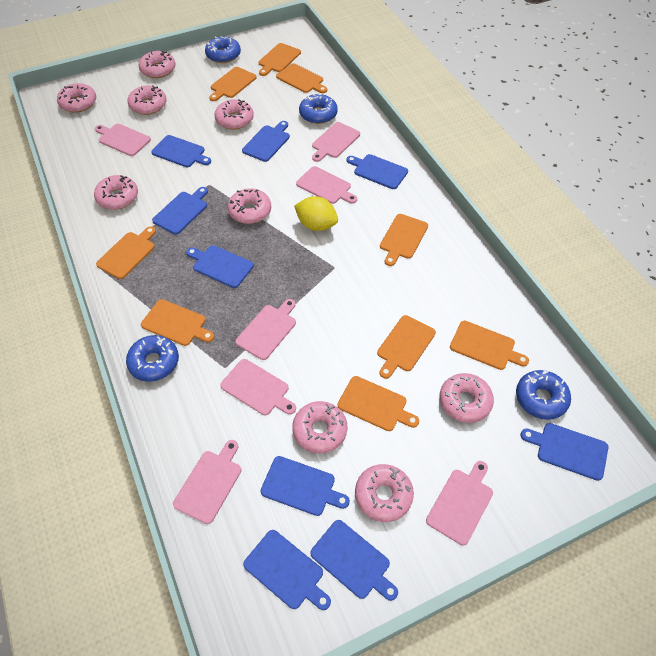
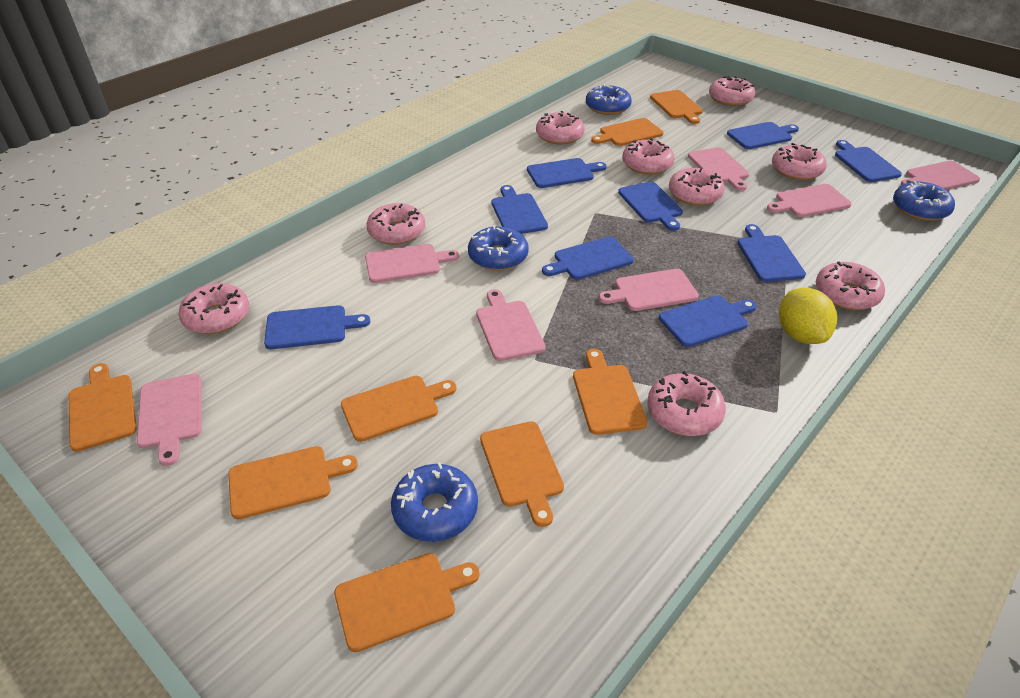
orange cutting board: [96,226,156,279] [141,299,214,346] [209,67,257,101] [259,43,301,76] [276,63,327,93] [337,376,419,431] [377,315,436,379] [380,214,428,266] [450,321,529,370] = 9 -> [69,363,137,452] [228,446,358,520] [334,553,480,652] [341,376,457,442] [480,421,564,527] [573,349,648,435] [591,118,663,146] [650,90,703,124] = 8

